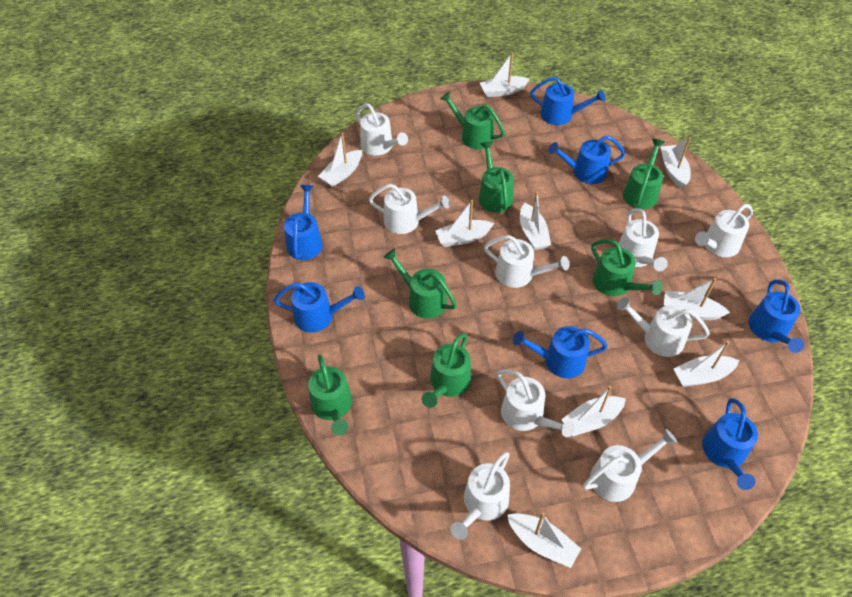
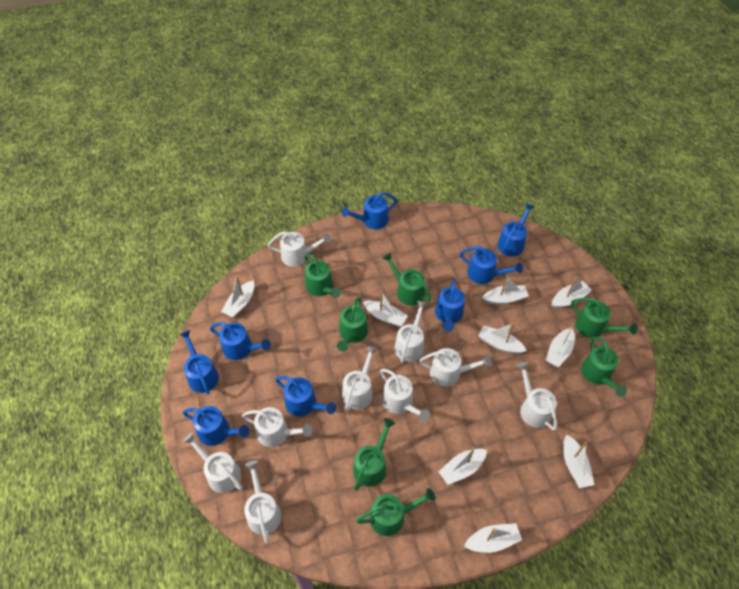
blue watering can: [274,282,364,332] [284,185,323,260] [513,326,608,378] [530,77,605,125] [548,135,625,184] [702,398,758,490] [749,280,804,353] = 7 -> [179,330,219,394] [183,406,249,446] [210,322,271,360] [275,376,336,416] [342,192,397,229] [435,279,465,332] [460,246,523,284] [497,203,534,256] = 8

